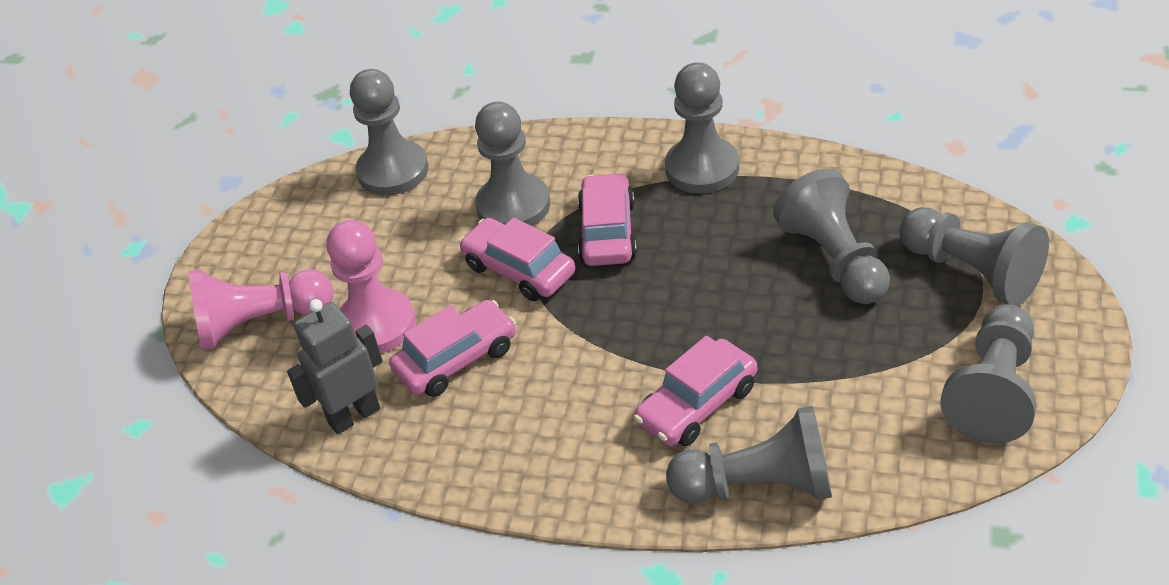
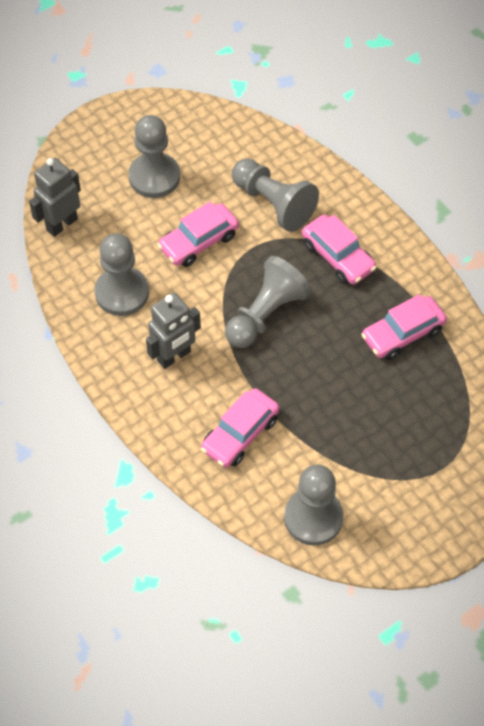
grey pawn: [350,69,429,196] [475,102,550,226] [665,62,739,193] [666,406,832,504] [773,168,890,304] [899,207,1049,306] [940,304,1037,444] = 7 -> [95,233,149,316] [129,115,180,198] [225,256,312,348] [232,159,319,232] [284,465,343,546] = 5
grey robot: [287,299,383,434] = 1 -> [29,158,81,237] [146,293,201,369] = 2
pink pawn: [188,269,333,350] [326,220,415,353] = 2 -> none = 0

